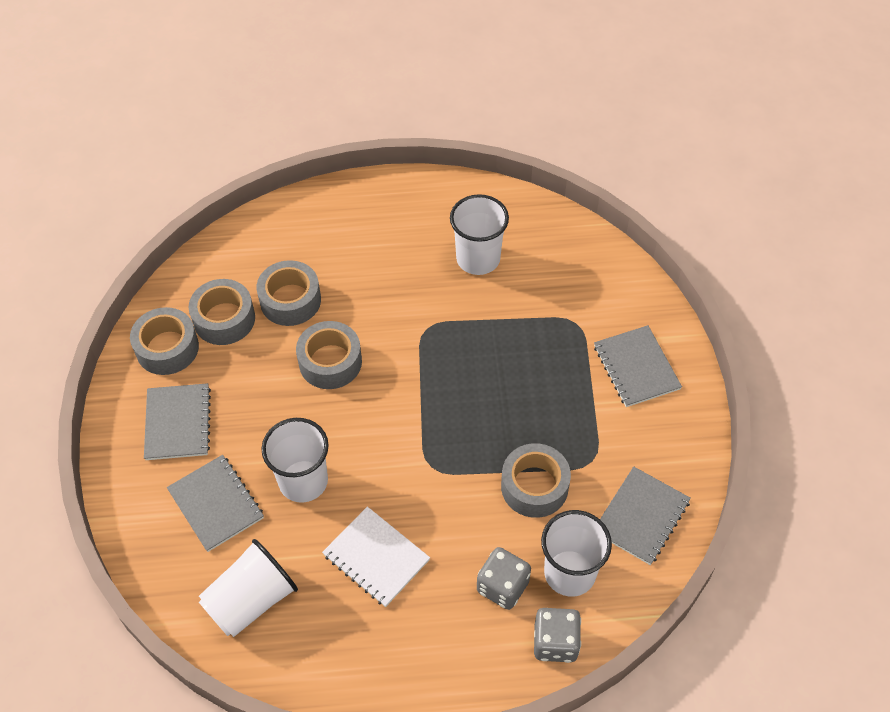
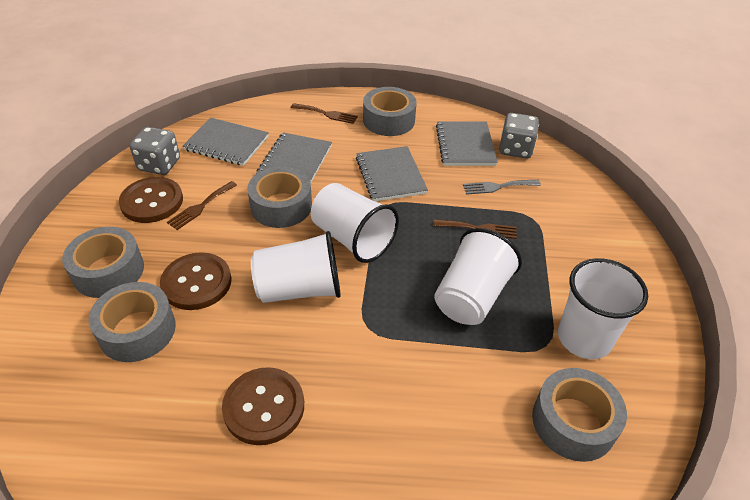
brown button: none = 0 -> [119,177,183,223] [160,252,232,310] [222,367,304,445] = 3
brown fork: none = 0 -> [167,181,237,230] [291,103,358,124] [433,219,517,239] = 3
grey fork: none = 0 -> [463,180,541,195] = 1
white notebook: [322,507,430,607] = 1 -> none = 0

